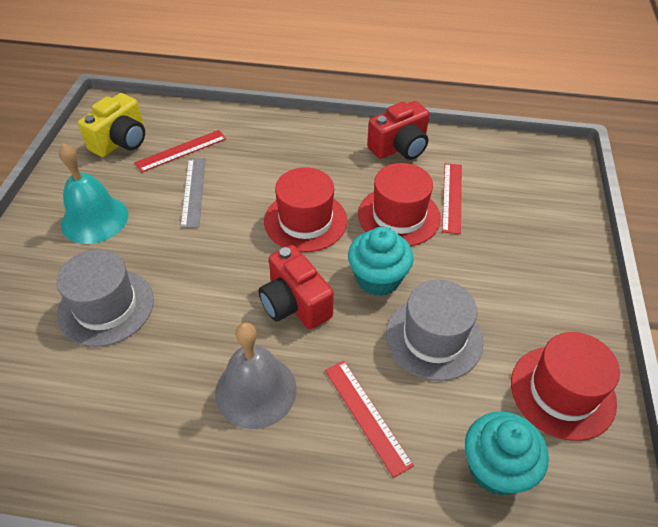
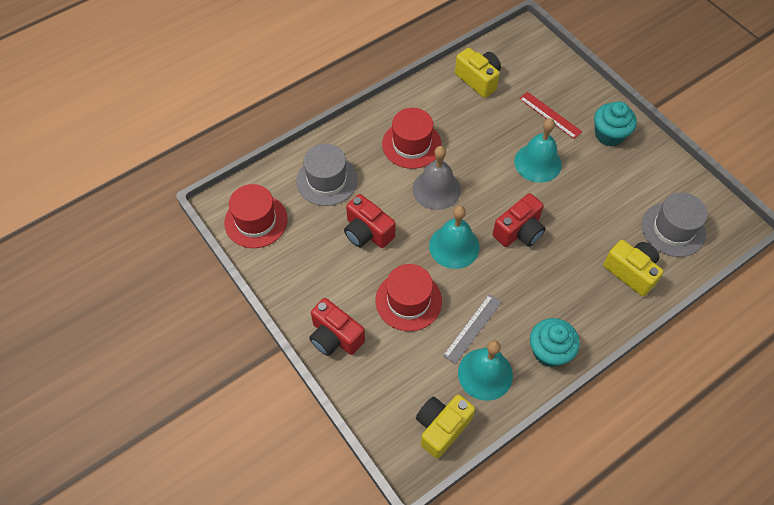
red camera: [259,245,334,329] [367,101,430,160] = 2 -> [309,298,365,356] [344,194,395,248] [493,193,546,247] = 3
red ruler: [135,130,226,173] [325,361,414,478] [442,163,462,234] = 3 -> [519,92,582,139] = 1
turquoise bell: [59,143,128,244] = 1 -> [429,206,479,269] [458,340,513,401] [514,118,562,183] = 3
yellow camera: [78,93,145,157] = 1 -> [416,395,475,459] [455,48,501,98] [603,240,664,296] = 3

